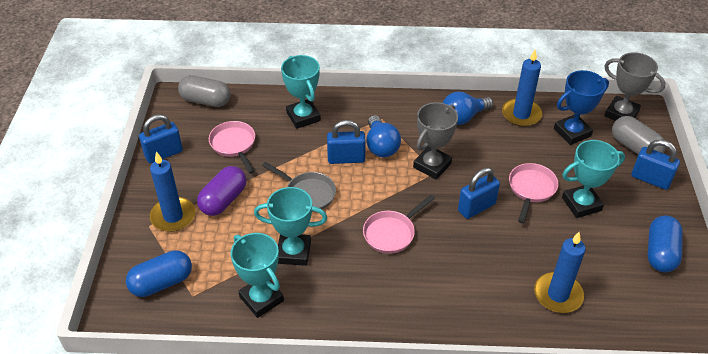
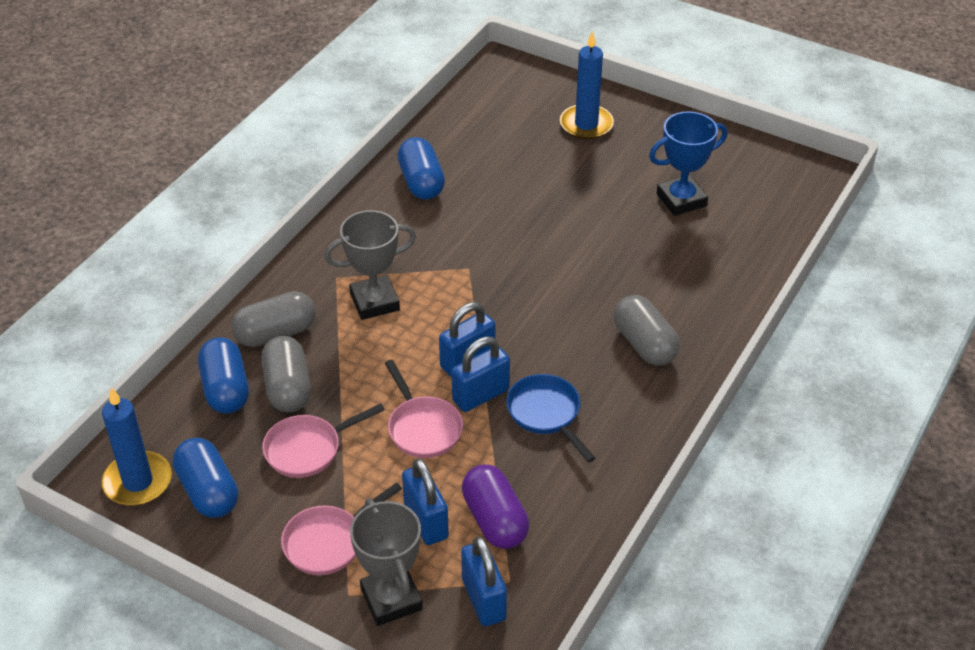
blue candle: [150,152,195,232] [502,50,542,127] [534,232,586,313] = 3 -> [102,388,172,506] [560,31,614,139] = 2
blue capsule: [126,250,192,297] [648,215,683,272] = 2 -> [173,438,238,518] [198,337,249,414] [397,137,445,200] = 3
blue light bulb: [367,115,401,157] [443,91,493,125] = 2 -> none = 0
blue pan: none = 0 -> [506,374,595,462] = 1
grey capsule: [178,75,231,107] [612,116,666,154] = 2 -> [231,291,316,347] [261,336,311,413] [614,295,680,366] = 3
grey pan: [262,162,336,212] = 1 -> none = 0
turquoise trophy: [231,233,284,318] [254,187,327,266] [281,55,321,129] [562,140,625,218] = 4 -> none = 0

